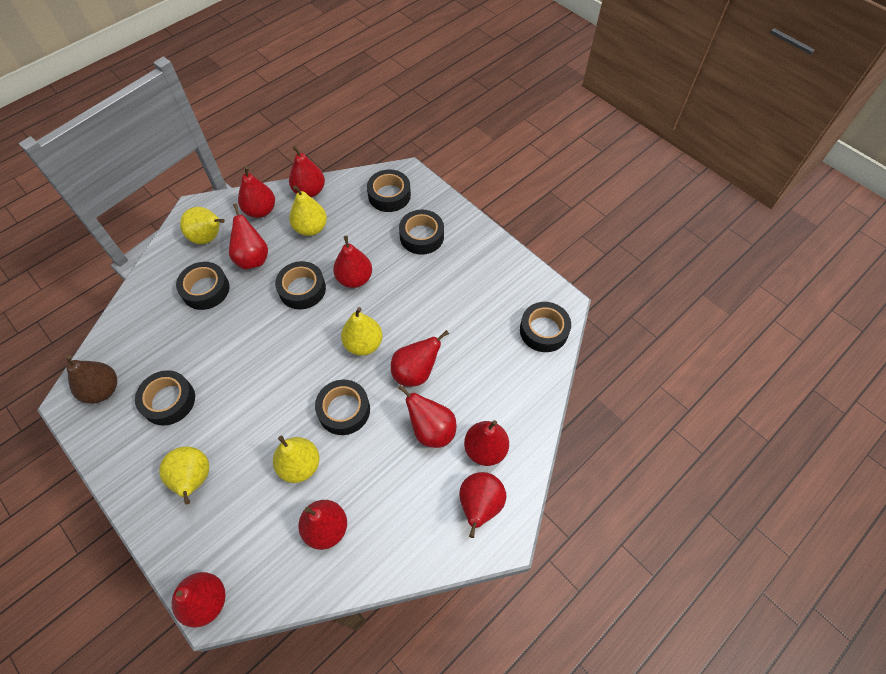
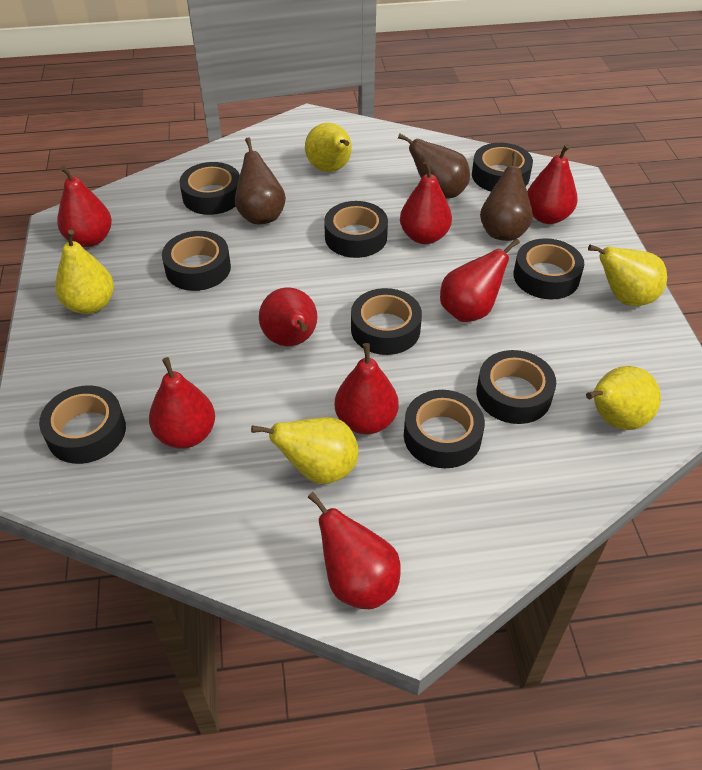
black tape: [135,370,195,426] [176,262,230,310] [275,261,326,309] [315,380,370,435] [367,169,411,212] [399,210,444,255] [520,302,571,352] = 7 -> [39,386,126,464] [162,231,231,291] [180,162,240,215] [324,201,388,258] [351,288,422,355] [404,390,485,468] [472,143,533,192] [476,350,556,424] [513,238,584,299] = 9
brown pear: [66,355,117,404] = 1 -> [235,137,286,224] [398,133,470,198] [480,152,533,241] = 3
red pear: [172,572,226,628] [229,203,268,269] [238,166,275,218] [289,146,325,198] [298,500,347,550] [333,236,372,288] [391,330,449,387] [398,385,457,448] [459,472,507,538] [464,420,509,466] = 10 -> [57,165,112,247] [149,357,215,449] [259,288,317,346] [308,492,401,609] [335,343,399,434] [400,161,452,244] [440,238,520,322] [527,144,578,224] = 8

